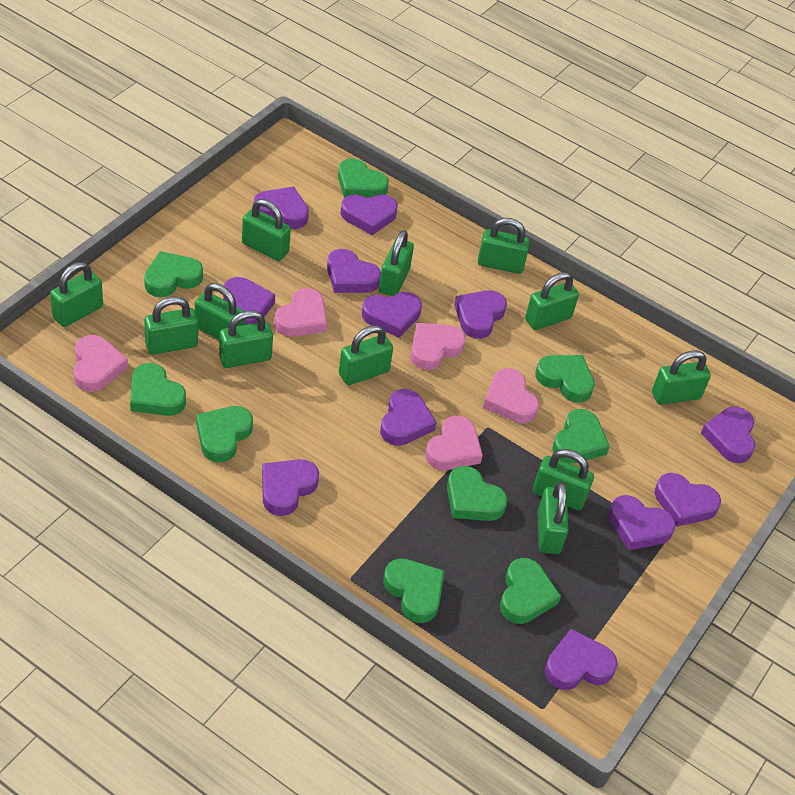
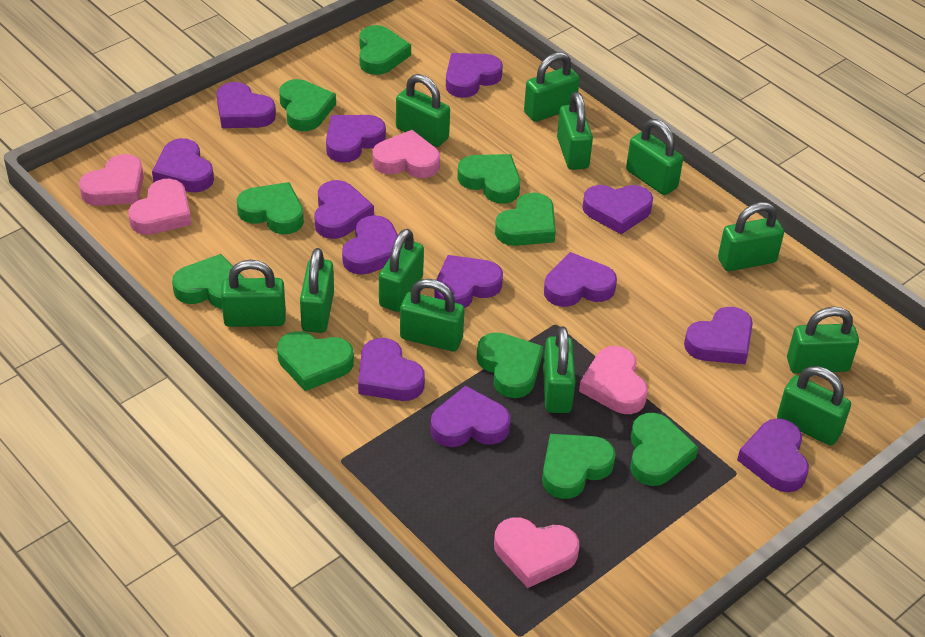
green heart: [130,363,186,416] [144,251,203,297] [196,406,253,462] [338,158,389,198] [383,558,444,623] [447,466,508,521] [500,558,561,624] [535,355,595,403] [552,409,610,463] = 9 -> [172,254,244,309] [237,182,304,234] [277,331,354,391] [279,79,336,131] [359,25,411,75] [457,154,520,204] [477,332,543,398] [495,192,556,246] [542,434,616,499] [630,413,698,486] = 10
purple heart: [223,277,275,325] [253,187,309,229] [262,459,319,516] [327,249,381,293] [341,195,398,235] [362,292,422,338] [380,389,437,446] [454,290,507,339] [545,629,618,690] [608,495,676,550] [654,473,721,527] [701,407,755,463] = 12 -> [152,138,214,192] [217,82,276,128] [314,180,374,239] [326,115,386,163] [342,215,398,275] [358,338,425,401] [430,385,511,447] [434,255,503,308] [446,53,503,98] [544,252,617,307] [582,185,653,234] [684,307,753,364] [737,418,809,492] = 13

